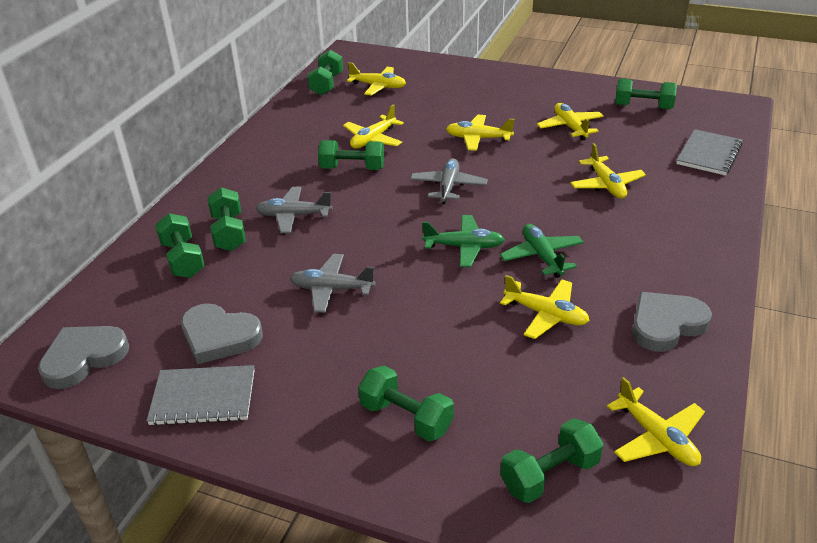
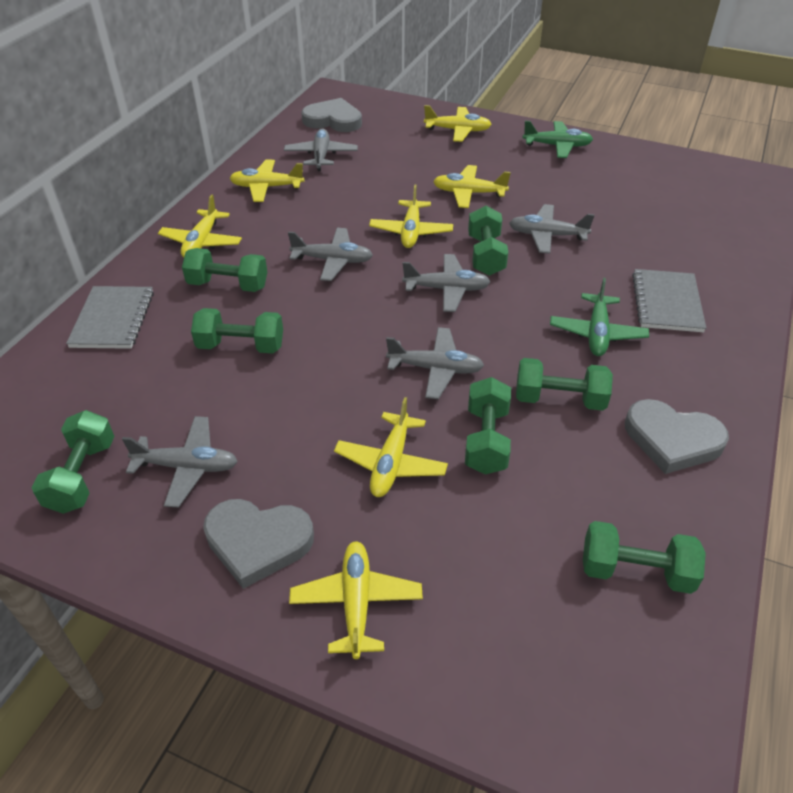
grey plane: [255,187,333,233] [290,254,375,313] [410,158,488,204] = 3 -> [122,416,238,508] [284,128,358,171] [288,228,373,281] [386,327,484,399] [402,254,490,312] [509,204,595,254] = 6

